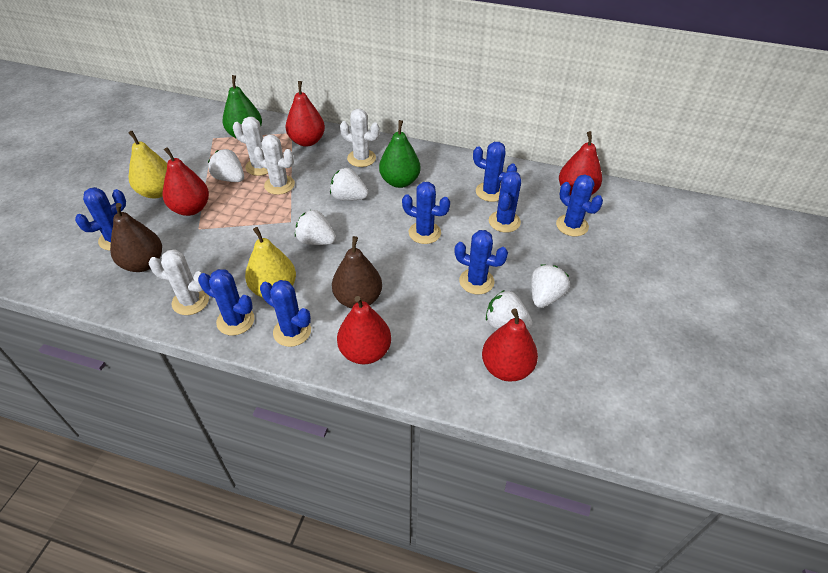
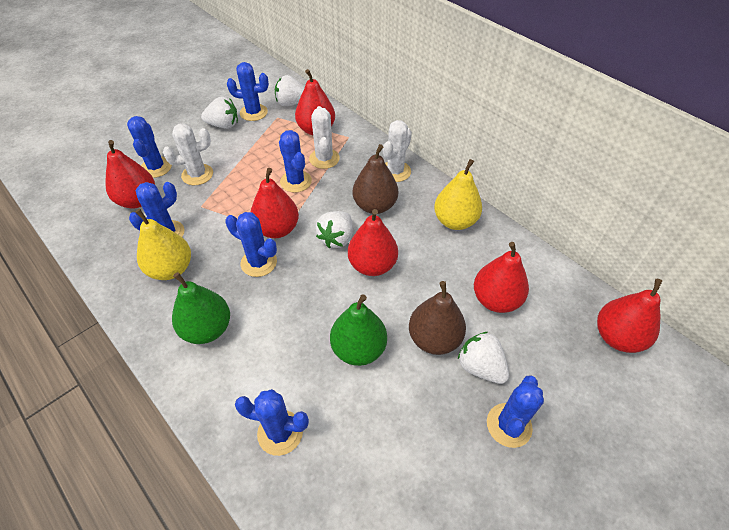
blue cactus: [75,187,126,251] [198,269,254,336] [260,280,311,347] [402,182,450,244] [455,230,508,294] [473,142,517,202] [489,171,521,233] [556,175,603,236] = 8 -> [127,116,172,178] [129,182,184,237] [225,212,277,277] [227,62,269,121] [235,389,309,456] [279,130,312,193] [487,375,544,448] = 7
red pear: [163,147,209,216] [286,81,325,147] [337,296,391,365] [482,308,538,382] [559,131,602,196] = 5 -> [105,140,155,208] [251,168,299,238] [295,69,335,135] [348,209,398,276] [474,242,529,313] [597,279,662,353] = 6
white cactus: [149,249,209,315] [233,117,268,176] [254,135,295,195] [340,109,380,167] = 4 -> [163,123,213,185] [309,106,340,169] [383,120,412,182] = 3
white strawberry: [208,149,244,182] [295,209,336,245] [330,168,368,201] [486,290,533,330] [531,264,570,308] = 5 -> [201,96,238,129] [275,75,305,106] [316,211,353,248] [458,332,509,384] = 4

